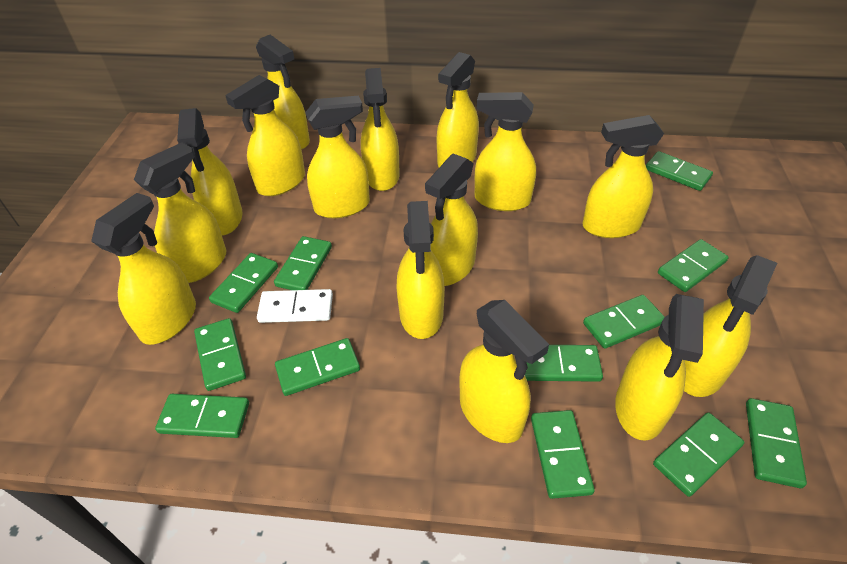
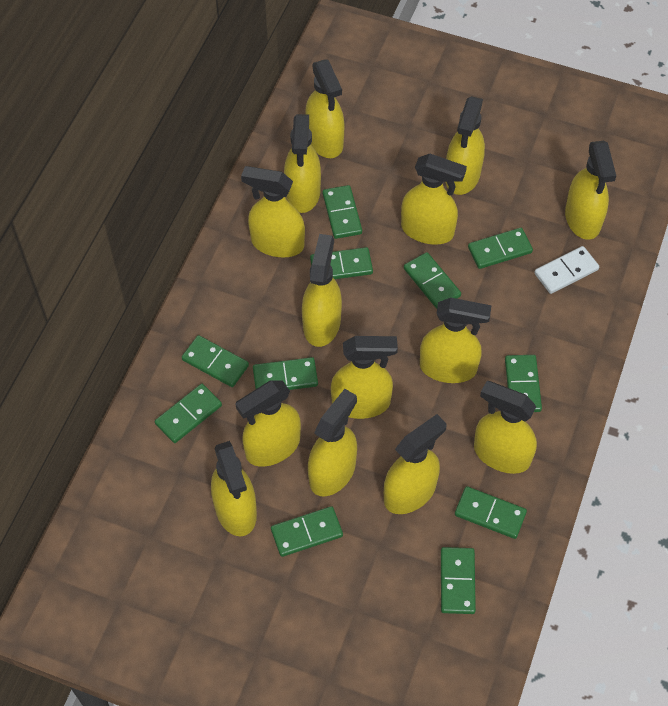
green domino: [155,394,249,438] [194,318,246,391] [209,253,278,313] [274,236,332,290] [275,338,360,396] [525,345,603,382] [531,410,595,499] [583,295,665,349] [646,151,713,191] [653,412,744,497] [658,239,729,292] [746,398,807,488] = 12 -> [155,384,222,443] [182,335,249,387] [253,357,318,390] [271,506,343,557] [310,247,373,279] [323,185,362,239] [404,252,461,309] [441,547,476,614] [455,486,527,539] [468,228,533,269] [505,355,542,412] = 11
yellow spray bottle: [91,193,196,345] [134,143,226,283] [177,108,243,236] [225,75,305,196] [256,35,310,150] [305,96,370,218] [361,68,400,191] [397,201,444,339] [425,153,478,286] [437,52,479,167] [459,300,549,443] [475,92,536,211] [582,115,664,238] [615,294,704,441] [684,255,777,397] = 15 -> [211,441,257,536] [235,380,301,467] [241,166,305,257] [284,114,321,213] [302,234,342,347] [305,59,344,158] [308,389,357,497] [331,336,398,419] [384,414,447,514] [401,154,467,245] [420,298,491,383] [445,96,485,195] [474,381,537,474] [565,141,616,240] = 14

